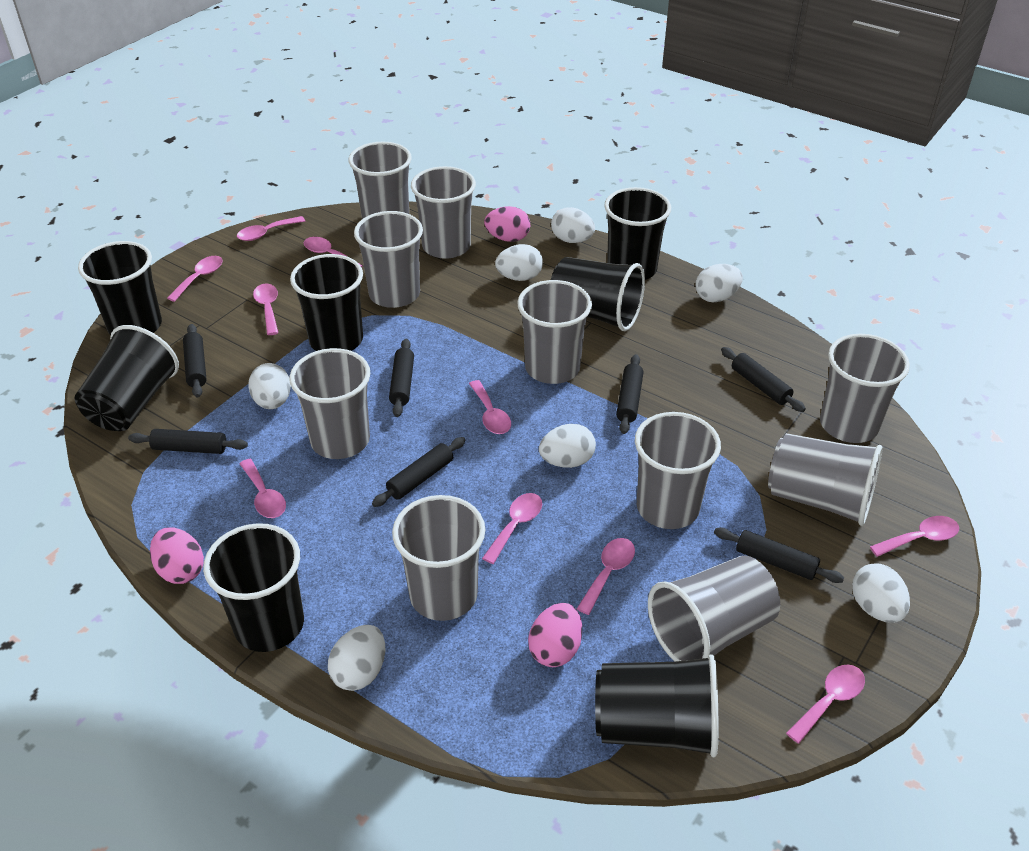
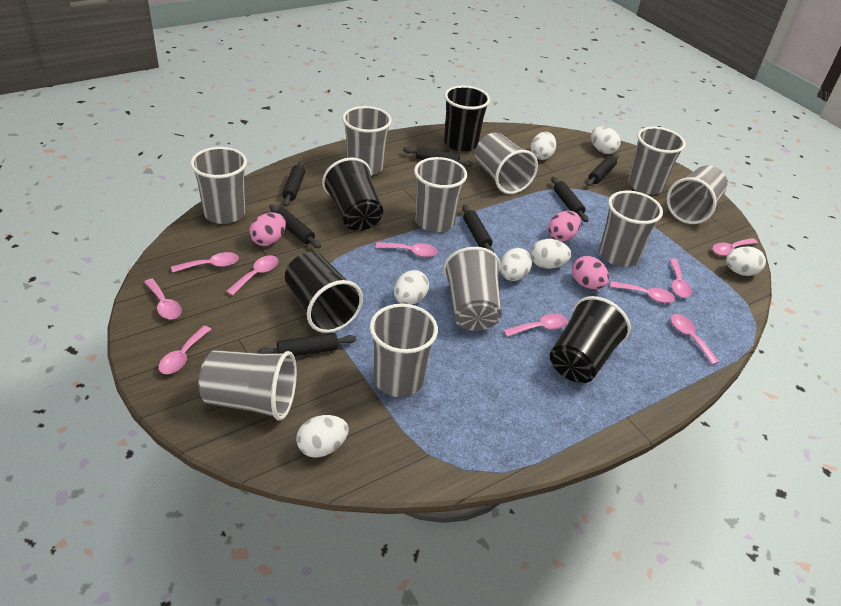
black cup: [74,325,179,431] [78,241,162,335] [203,523,304,652] [290,254,363,351] [551,257,645,331] [595,654,718,758] [604,187,671,280] = 7 -> [285,252,363,333] [322,157,383,231] [444,86,490,152] [550,296,631,383] = 4

